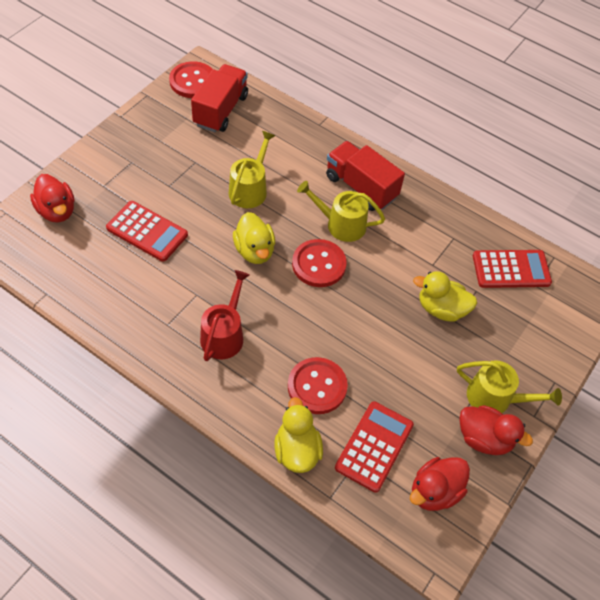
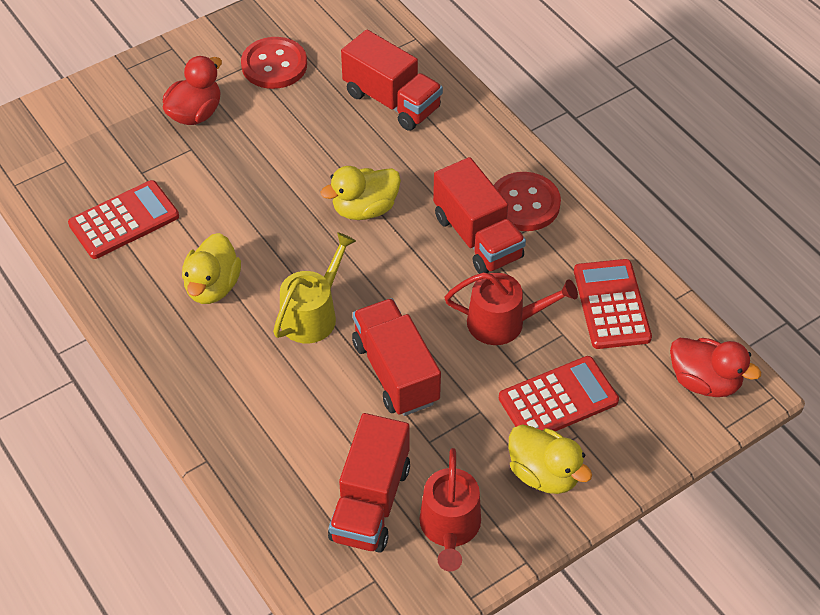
red button: [169,61,212,98] [288,357,348,414] [292,239,347,287] = 3 -> [241,37,307,89] [494,172,561,231] = 2
red duck: [30,174,74,222] [410,457,470,511] [460,405,533,455] = 3 -> [163,56,222,125] [670,338,761,397] = 2
red truck: [191,64,248,132] [326,141,405,211] = 2 -> [328,413,410,553] [341,30,443,131] [352,298,441,416] [433,157,526,274] = 4
red watering can: [200,270,249,361] = 1 -> [420,448,481,572] [445,272,578,345] = 2
yellow watering can: [229,131,276,208] [297,181,385,242] [457,360,562,413] = 3 -> [273,232,356,343] = 1

